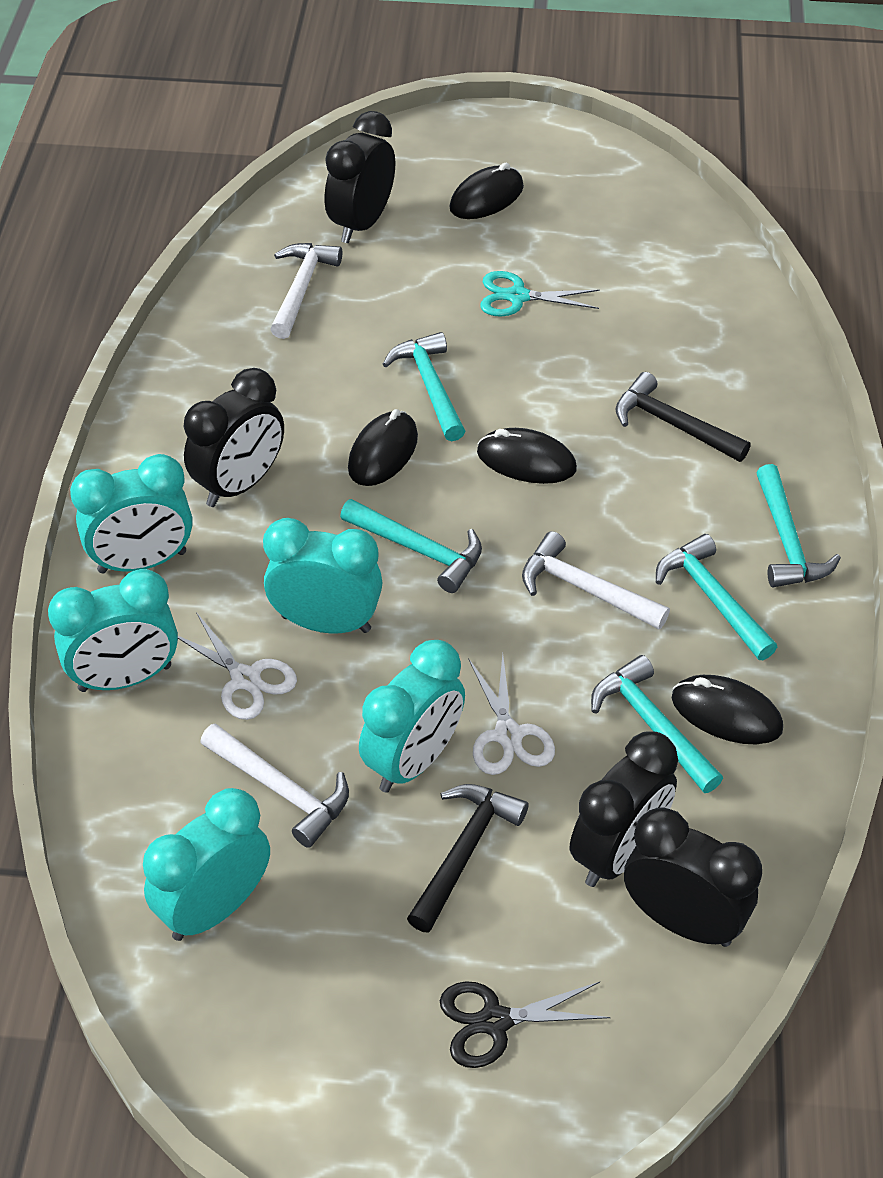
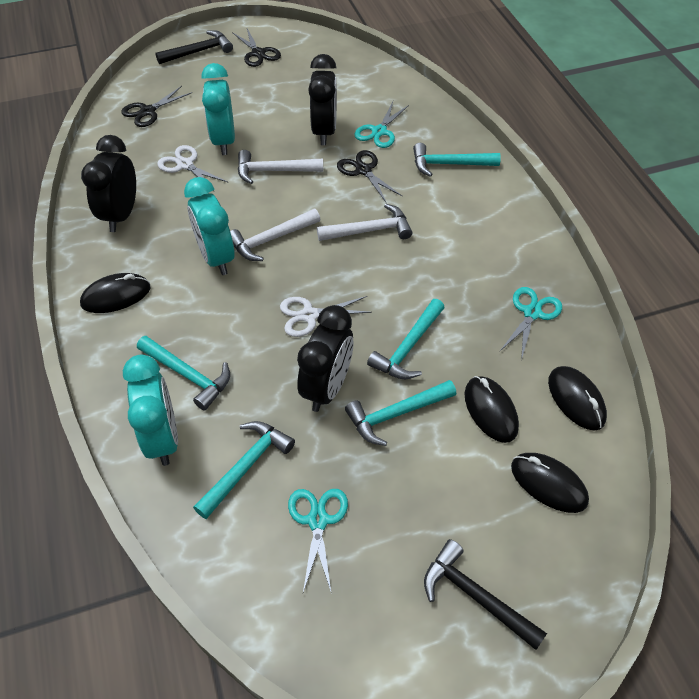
black clock: [184,368,284,507] [325,111,395,243] [570,731,678,887] [624,807,762,947] = 4 -> [81,135,136,232] [297,305,354,412] [308,54,337,145] = 3
black scissors: [440,981,611,1068] = 1 -> [121,86,192,127] [232,29,281,67] [337,150,402,202] = 3
turquoise clock: [48,569,178,692] [70,454,193,574] [143,788,270,941] [263,518,383,634] [359,640,465,793] = 5 -> [123,355,178,466] [184,177,235,275] [201,63,235,155] = 3
turquoise scissors: [480,271,599,317] = 1 -> [288,489,348,592] [354,102,409,148] [500,287,562,361] = 3

